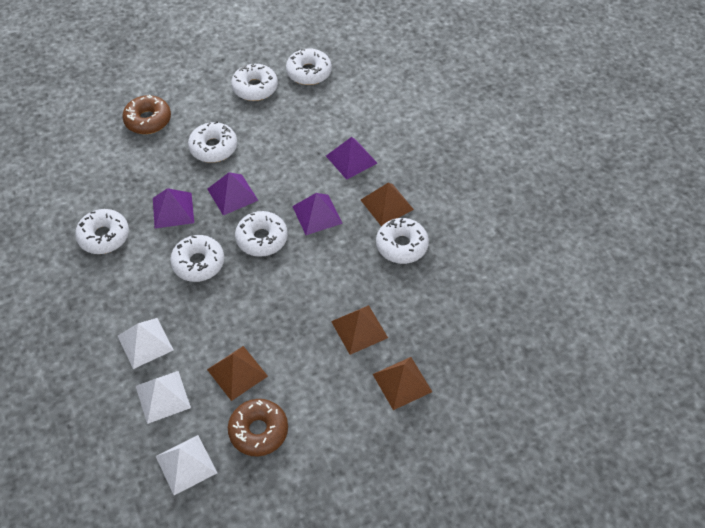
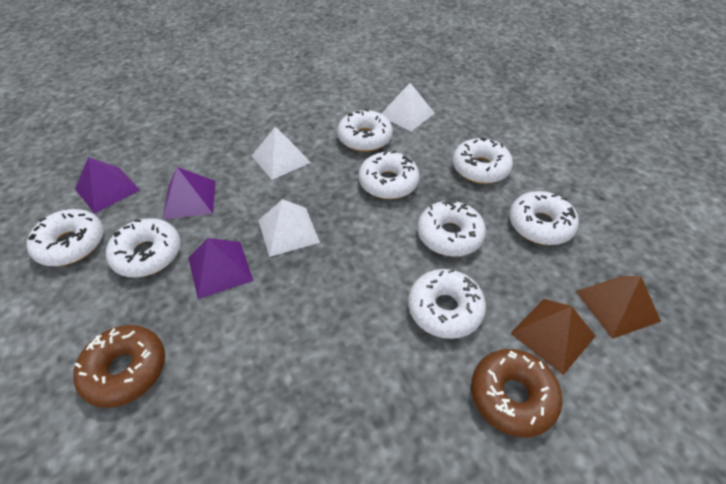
brown pyramid: [207,346,268,401] [331,305,388,355] [361,183,414,226] [373,357,432,410] = 4 -> [510,299,595,375] [576,276,661,339] = 2
purple pyramid: [153,188,194,229] [207,172,259,216] [292,193,343,235] [326,137,377,180] = 4 -> [75,157,140,214] [163,167,216,219] [188,238,253,299] = 3
white donut: [75,209,129,254] [170,235,224,282] [188,121,237,163] [231,63,278,101] [235,211,288,257] [286,48,332,85] [376,218,429,264] = 7 -> [27,209,104,266] [106,218,181,277] [337,109,393,152] [358,151,420,199] [408,269,486,339] [417,200,486,257] [452,137,513,184] [509,191,579,245] = 8

